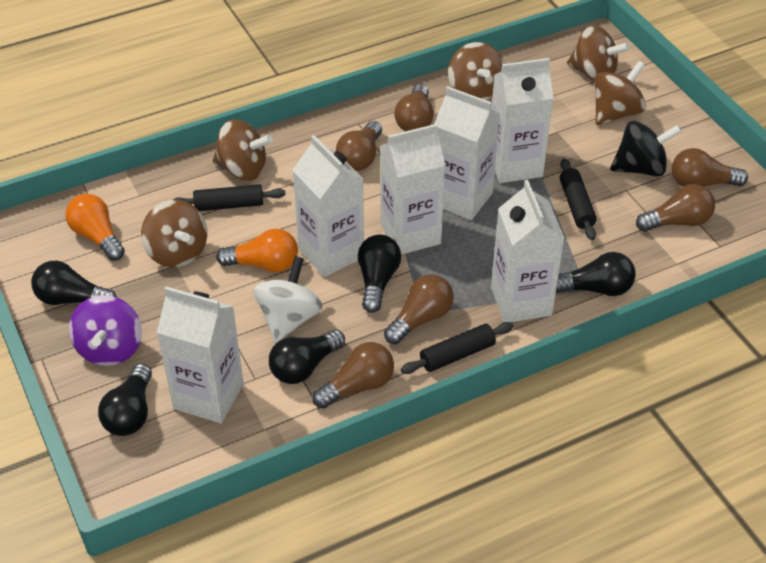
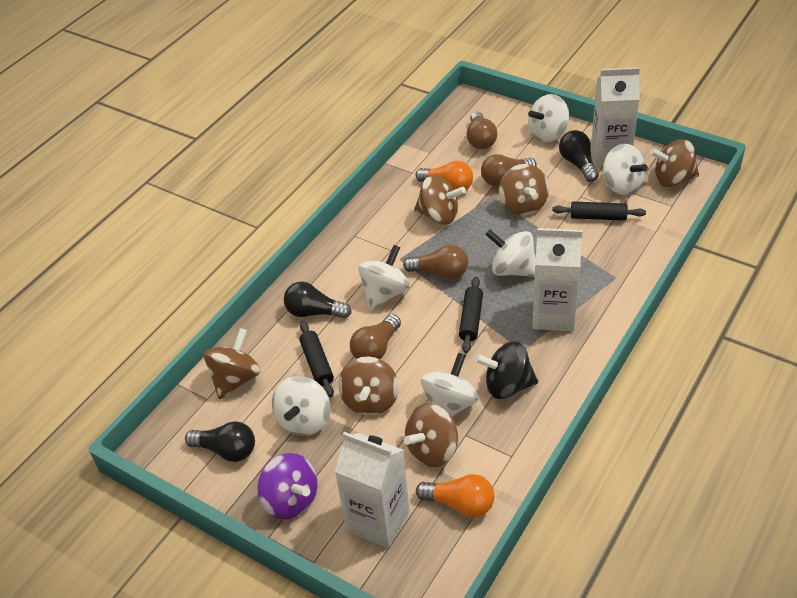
black light bulb: [31,261,117,305] [98,364,152,436] [269,329,345,384] [358,235,401,313] [556,252,636,296] = 5 -> [185,421,255,462] [284,282,352,319] [559,130,599,182] = 3
brown light bulb: [312,342,394,409] [336,121,382,171] [384,274,454,344] [394,84,434,131] [636,184,715,232] [672,148,748,187] = 6 -> [350,314,401,359] [403,245,468,280] [466,112,498,149] [481,154,537,187] = 4
brown spinning top: [141,200,207,267] [213,119,273,180] [448,42,504,100] [567,26,630,81] [594,61,646,125] = 5 -> [204,328,261,400] [338,356,399,416] [404,403,458,467] [414,175,466,224] [499,164,549,216] [650,139,699,187] = 6
white carton: [157,286,243,423] [293,135,364,277] [380,124,446,255] [434,86,500,220] [491,58,554,183] [491,180,565,322] = 6 -> [335,432,409,548] [532,228,582,331] [591,67,640,166] = 3
white spinning top: [254,256,323,343] = 1 -> [272,376,330,436] [358,245,410,310] [421,353,479,417] [485,229,536,277] [528,94,569,142] [603,144,648,195] = 6

